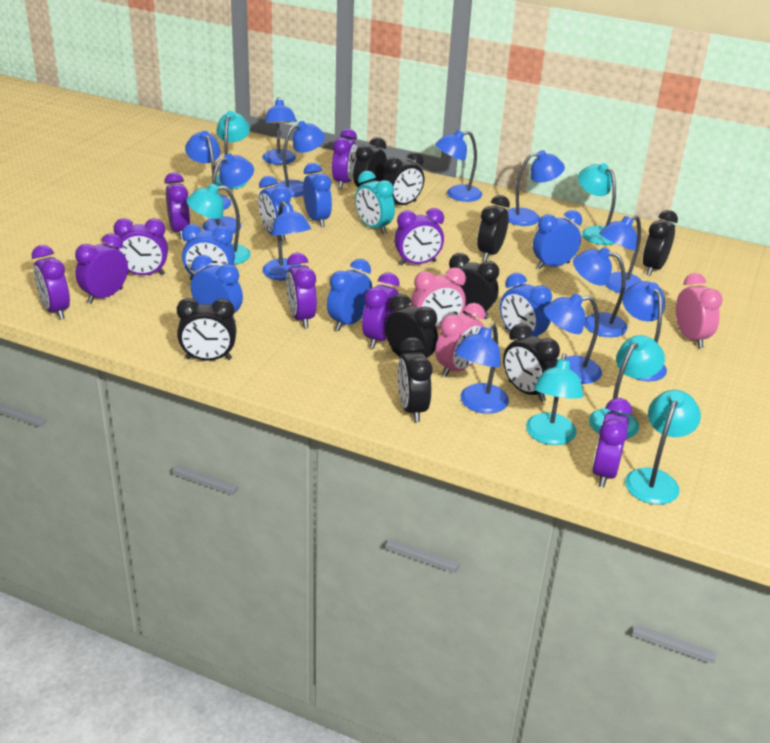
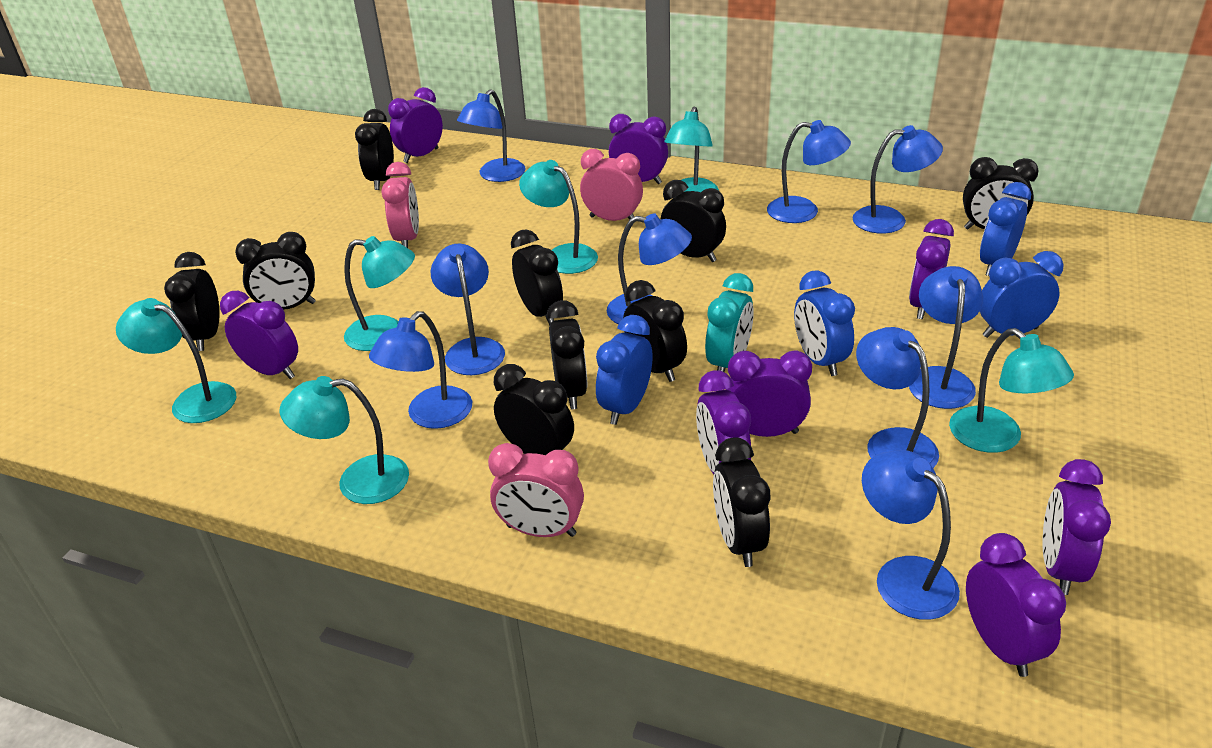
black clock: [177,298,237,361] [353,137,387,188] [382,152,424,205] [385,294,438,358] [397,337,432,422] [449,253,499,319] [477,195,510,261] [503,323,560,402] [643,210,678,276] = 9 -> [164,252,220,351] [235,232,316,309] [355,109,394,190] [494,364,574,455] [511,229,563,325] [547,300,587,409] [623,280,687,382] [661,180,726,262] [713,437,770,567] [963,157,1039,229] = 10
blue clock: [182,224,235,280] [191,255,243,323] [258,176,291,241] [303,163,332,227] [327,259,372,331] [500,273,552,337] [533,210,582,269] = 7 -> [596,315,653,425] [794,271,855,376] [980,182,1031,276] [980,251,1064,338] = 4
blue lamp: [185,131,231,210] [203,153,254,234] [262,97,297,165] [263,201,311,281] [274,121,325,197] [435,130,482,202] [454,323,509,414] [507,150,565,226] [543,293,602,384] [573,247,627,337] [599,215,643,293] [622,281,667,381] = 12 -> [369,311,472,429] [430,244,505,375] [457,89,525,182] [607,213,692,324] [767,120,851,223] [852,125,943,234] [856,327,939,468] [862,450,960,620] [909,266,983,409] = 9
purple clock: [32,245,70,320] [75,233,128,304] [114,218,168,275] [164,172,190,239] [286,253,317,328] [332,129,357,189] [362,273,400,348] [394,208,444,266] [592,398,632,487] = 9 -> [220,291,298,379] [388,87,443,163] [609,114,668,184] [696,370,751,474] [726,351,812,437] [909,219,954,319] [966,533,1066,677] [1043,459,1111,595] = 8

